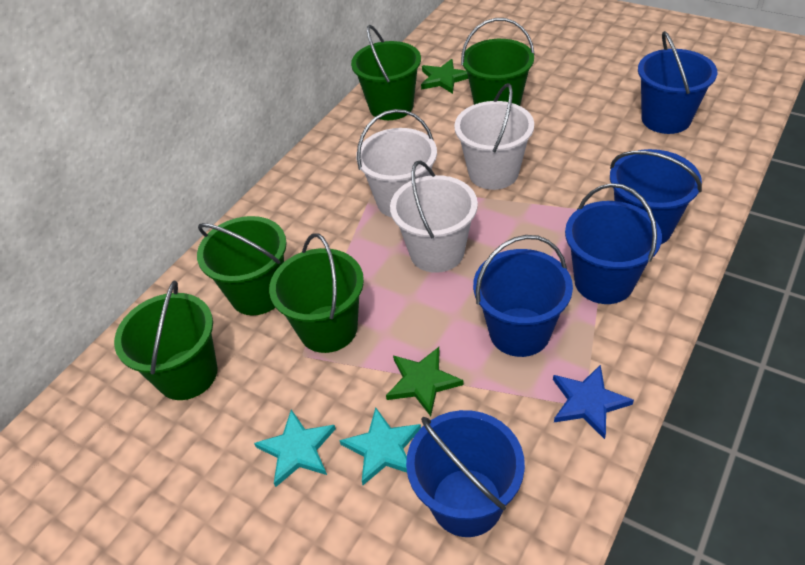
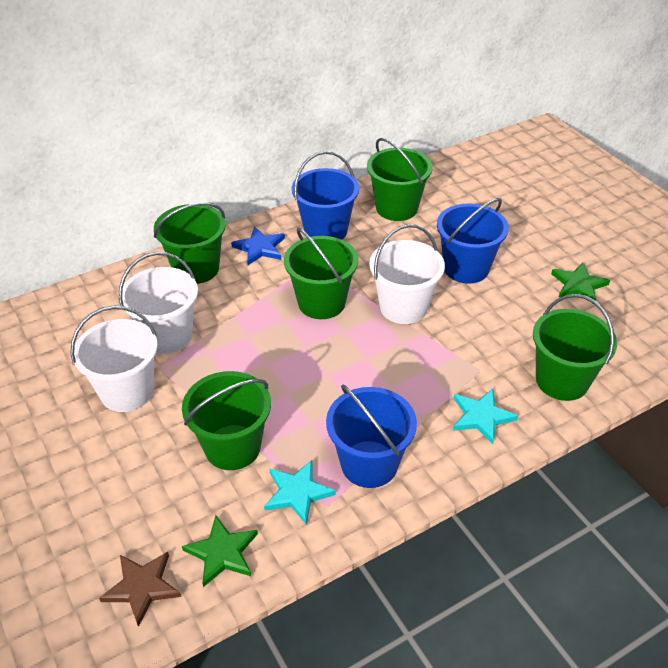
blue bucket: [406,410,525,537] [473,235,573,357] [565,183,662,304] [610,149,702,244] [638,31,717,134] = 5 -> [292,151,359,240] [326,384,417,488] [437,198,509,283] = 3
brown star: none = 0 -> [99,552,181,627] = 1

